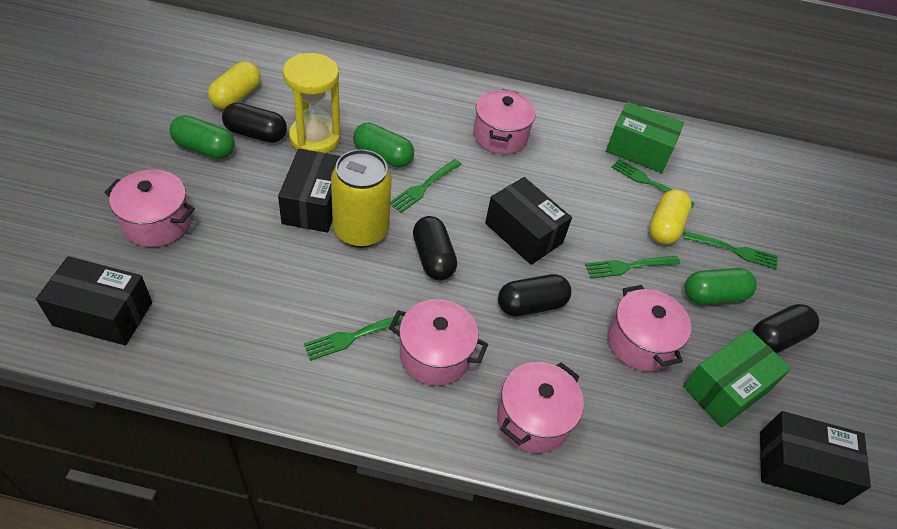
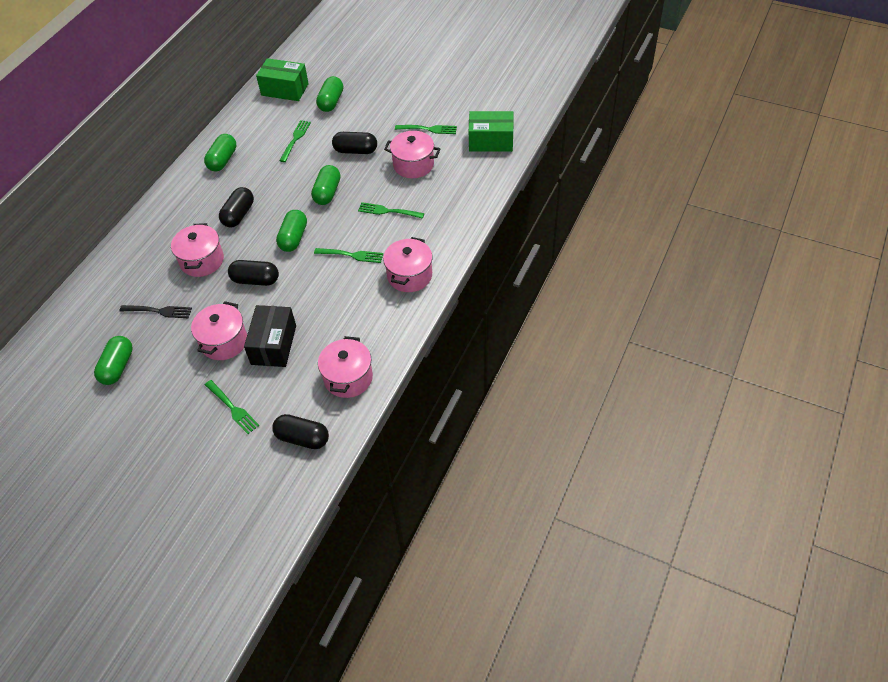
black box: [36,256,152,345] [278,148,340,233] [485,177,572,265] [760,411,871,505] = 4 -> [244,305,296,367] = 1
black fork: none = 0 -> [119,305,192,318] = 1
green capsule: [169,115,235,159] [353,123,414,168] [685,268,757,305] = 3 -> [94,336,133,385] [204,134,236,171] [276,210,307,252] [311,165,340,205] [316,76,343,112] = 5
yellow can: [331,149,392,248] = 1 -> none = 0
yellow capsule: [208,61,261,109] [649,189,692,245] = 2 -> none = 0
yellow hourglass: [283,53,340,153] = 1 -> none = 0

